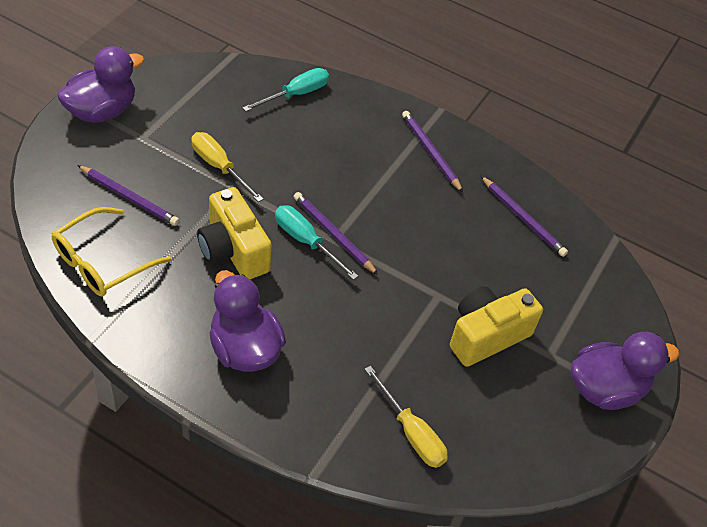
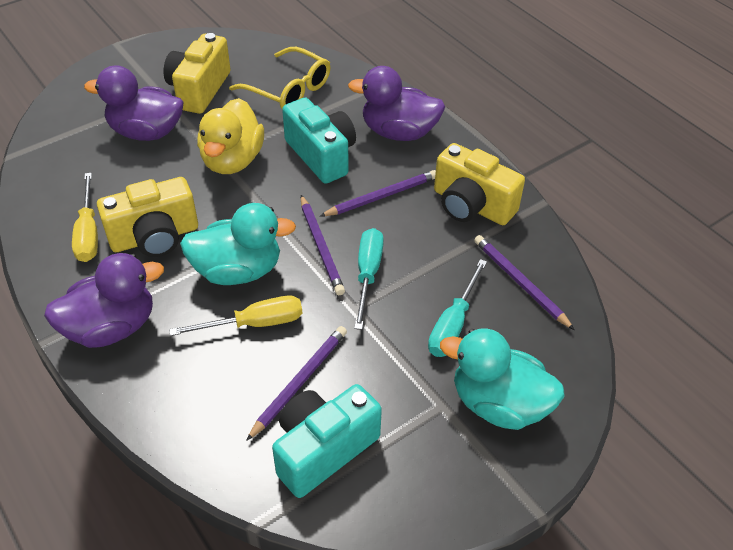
turquoise camera: none = 0 -> [272,384,382,498] [282,98,356,184] = 2
turquoise duck: none = 0 -> [180,203,296,285] [440,328,565,430] = 2
yellow camera: [197,187,272,279] [450,286,543,367] = 2 -> [97,177,198,257] [164,33,230,114] [434,143,525,225] = 3
yellow duck: none = 0 -> [197,98,264,174] = 1

